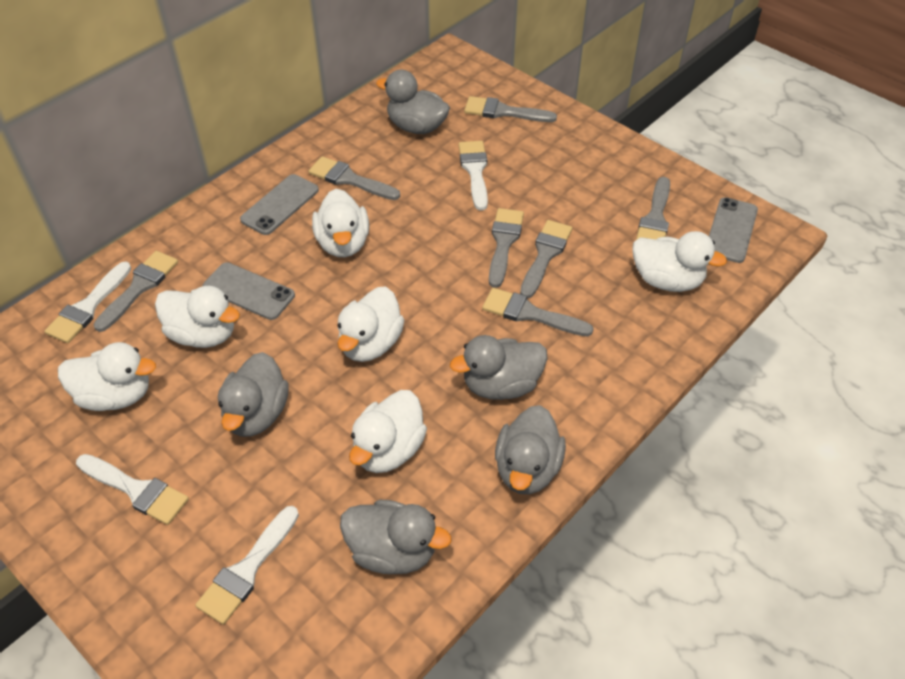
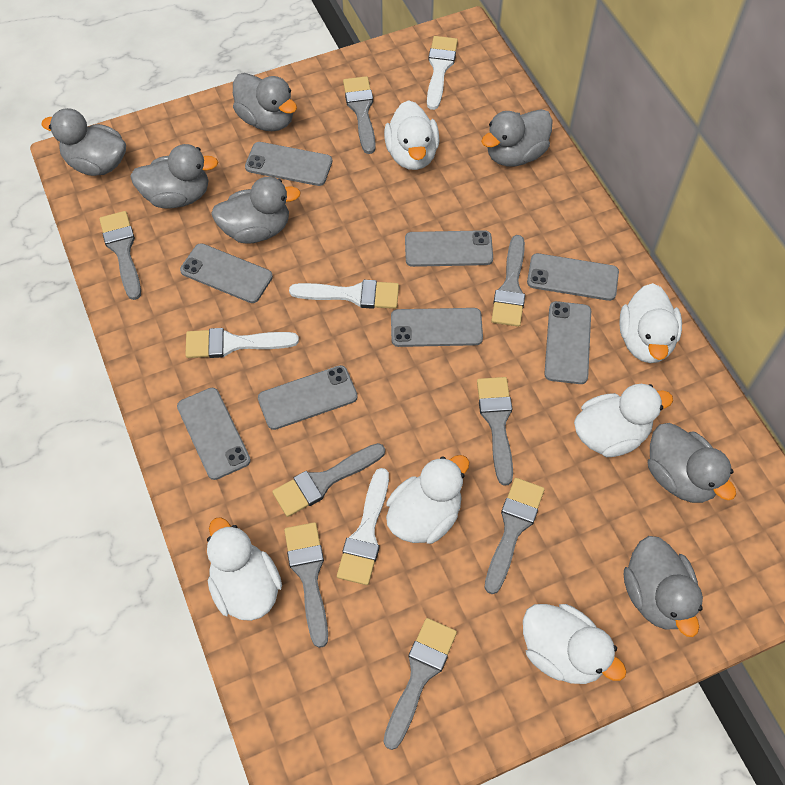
grey brush: [94,251,178,332] [308,156,400,200] [464,96,557,122] [482,288,594,337] [489,208,524,288] [520,220,572,298] [636,177,670,240] = 7 -> [99,211,141,300] [272,443,385,517] [284,522,328,648] [343,76,376,154] [383,618,457,750] [477,377,513,486] [485,478,545,594] [491,235,525,327] = 8
grey duck: [218,352,289,437] [340,500,451,574] [376,70,450,134] [450,335,548,400] [495,405,566,494] = 5 -> [41,108,126,176] [130,144,218,209] [211,177,301,244] [233,73,297,131] [481,109,553,167] [624,536,703,637] [648,423,736,503] = 7
grey phone: [203,262,295,320] [240,174,319,235] [709,197,758,263] = 3 -> [177,388,251,480] [180,243,273,303] [245,142,332,186] [258,365,358,430] [391,308,483,347] [405,230,493,267] [527,253,619,301] [544,301,591,384] = 8

